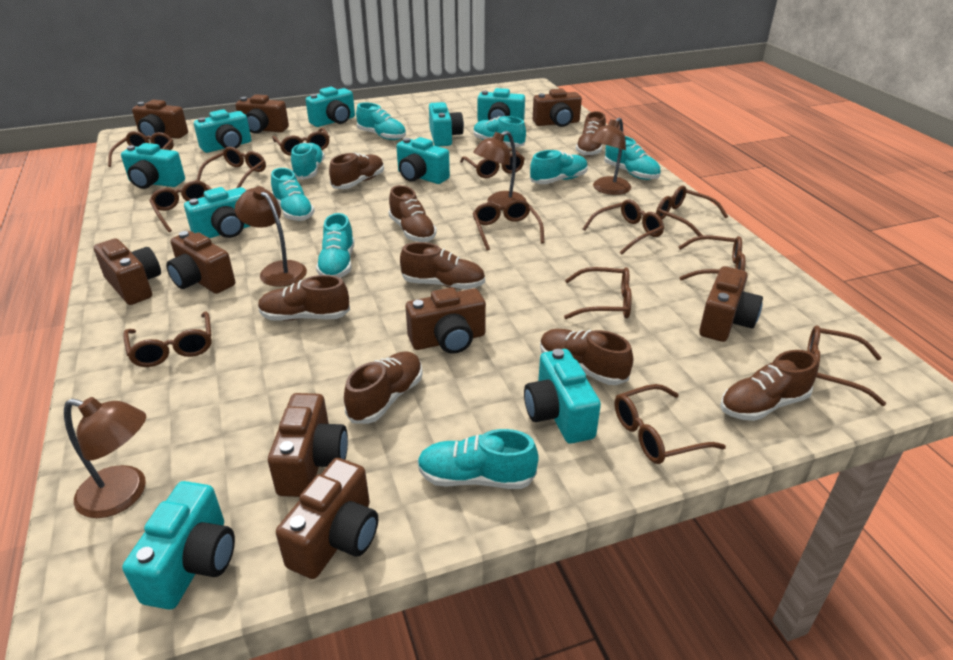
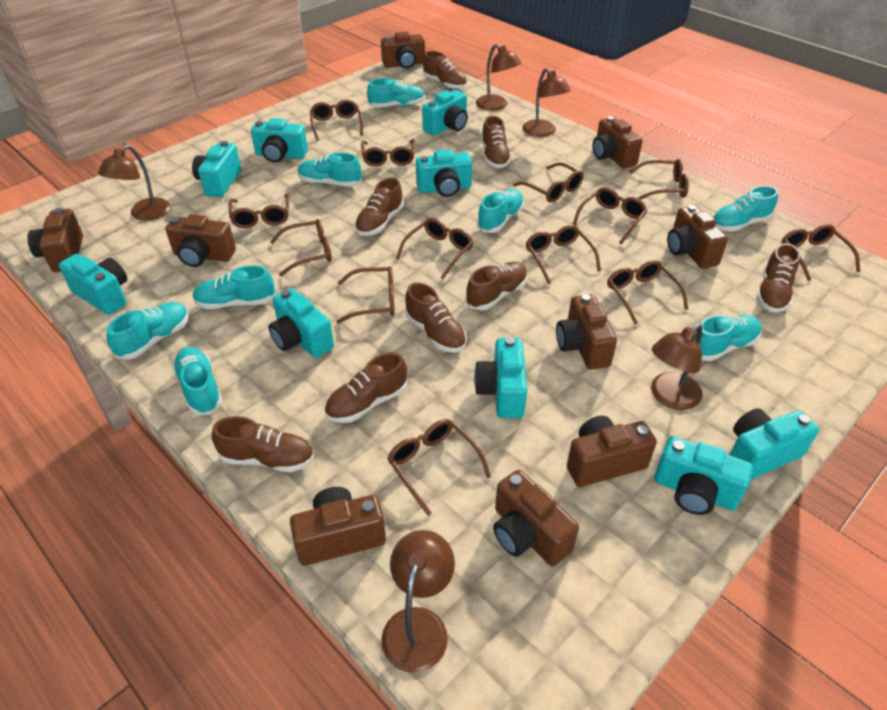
brown lamp: [64,397,146,518] [235,186,307,287] [473,131,527,210] [589,117,631,195] = 4 -> [98,145,171,221] [381,530,455,673] [476,44,522,111] [522,68,571,137] [651,323,702,410] = 5

